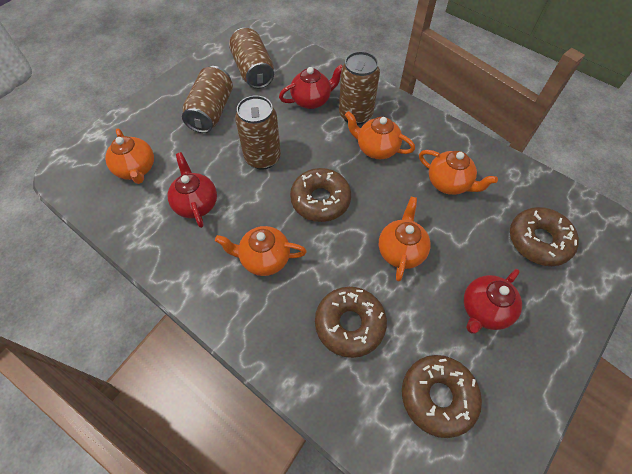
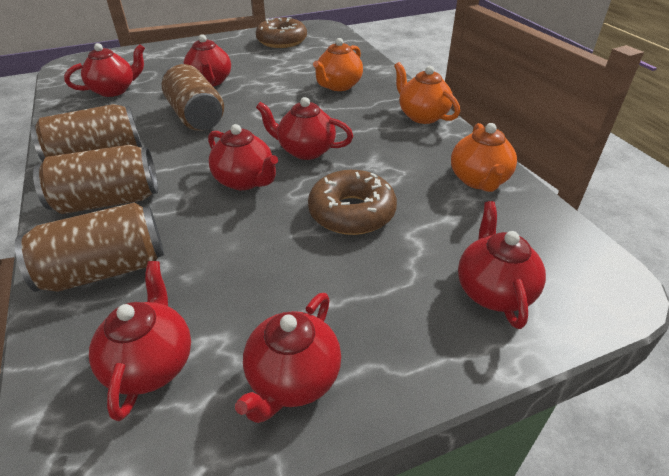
brown donut: [290,168,351,222] [315,287,387,358] [402,355,482,438] [510,207,579,266] = 4 -> [256,17,307,48] [308,170,397,235] = 2
orange teapot: [105,129,154,184] [215,226,307,276] [345,111,415,159] [379,197,431,282] [419,150,498,195] = 5 -> [313,38,363,91] [394,62,460,124] [451,123,517,192] = 3
red teapot: [167,152,217,228] [279,64,343,109] [464,269,522,334] = 3 -> [64,43,145,97] [89,261,191,421] [183,34,231,86] [208,124,278,190] [235,293,341,423] [256,97,353,160] [458,201,546,329] = 7

